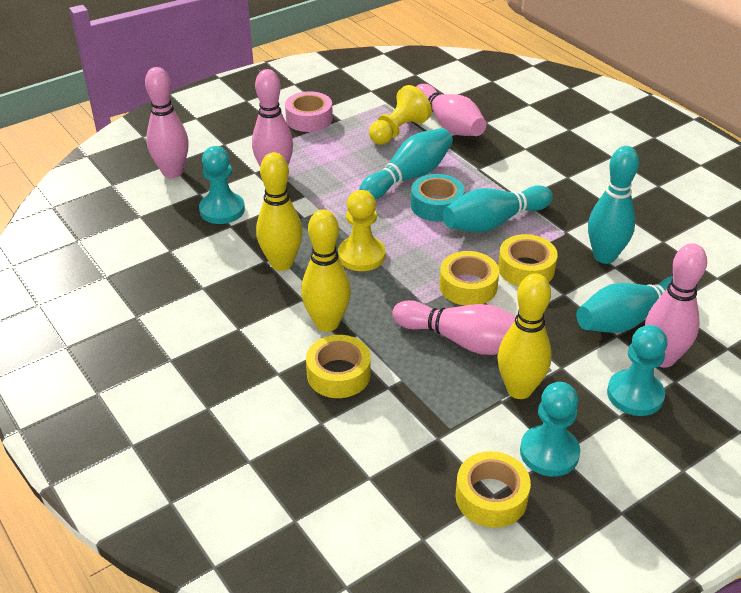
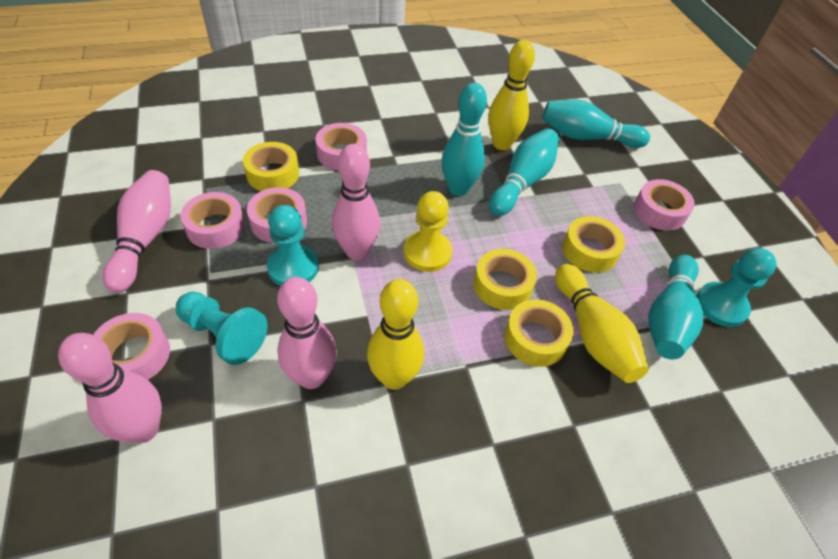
pink bowling pin: [145,67,189,178] [252,69,293,166] [392,300,515,355] [416,84,486,136] [645,243,707,368] = 5 -> [58,333,162,443] [102,170,171,293] [277,277,337,389] [332,144,380,260] = 4
pink tape: [285,91,333,132] = 1 -> [93,313,170,380] [181,192,245,249] [247,187,307,243] [315,123,367,170] [634,179,695,231] = 5
turquoise tape: [411,174,464,222] = 1 -> none = 0
yellow pawn: [338,190,385,271] [369,85,432,145] = 2 -> [404,191,452,272] = 1

